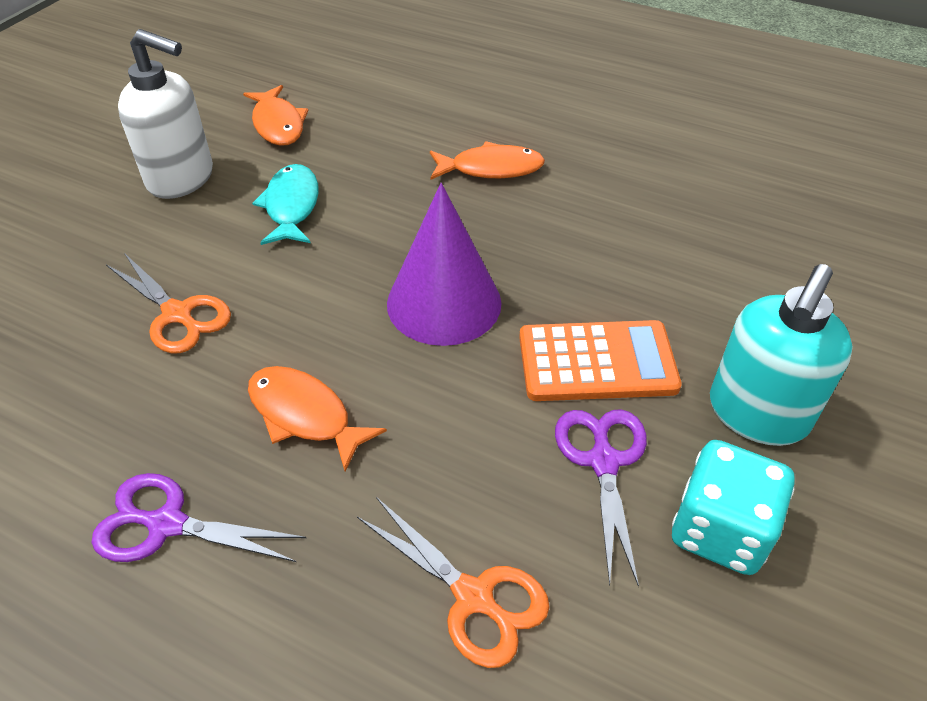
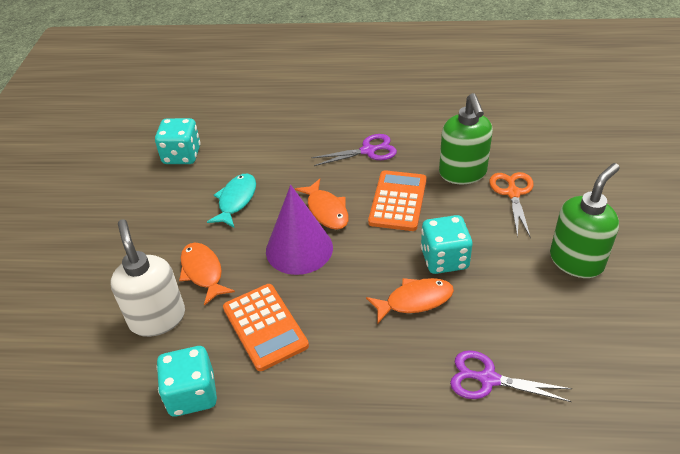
green soap dispenser: none = 0 -> [439,93,493,184] [550,163,620,278] = 2
orange calculator: [519,320,682,401] = 1 -> [223,284,309,371] [368,170,427,231] = 2
orange scissors: [106,253,231,353] [357,497,550,668] = 2 -> [490,172,533,238] = 1
turquoise dice: [672,440,795,575] = 1 -> [155,118,201,164] [157,346,217,417] [421,215,472,274] = 3
turquoise soap dispenser: [710,264,853,446] = 1 -> none = 0

